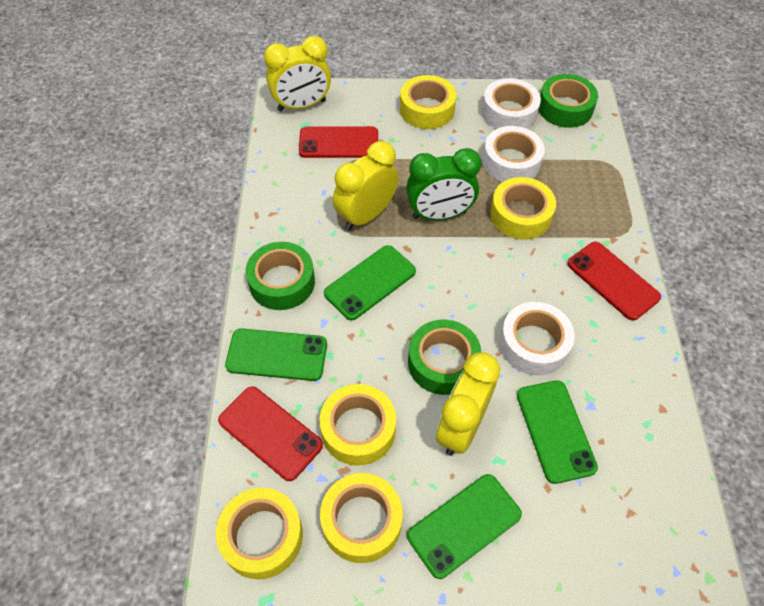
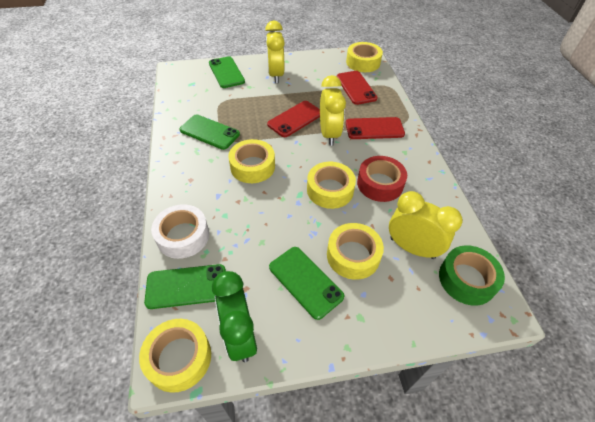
green tape: [246,242,315,310] [408,319,481,395] [539,74,598,128] = 3 -> [439,245,505,306] = 1
red tape: none = 0 -> [357,156,407,202] = 1
white tape: [482,78,541,129] [482,126,545,182] [499,302,575,375] = 3 -> [151,204,209,259] = 1

